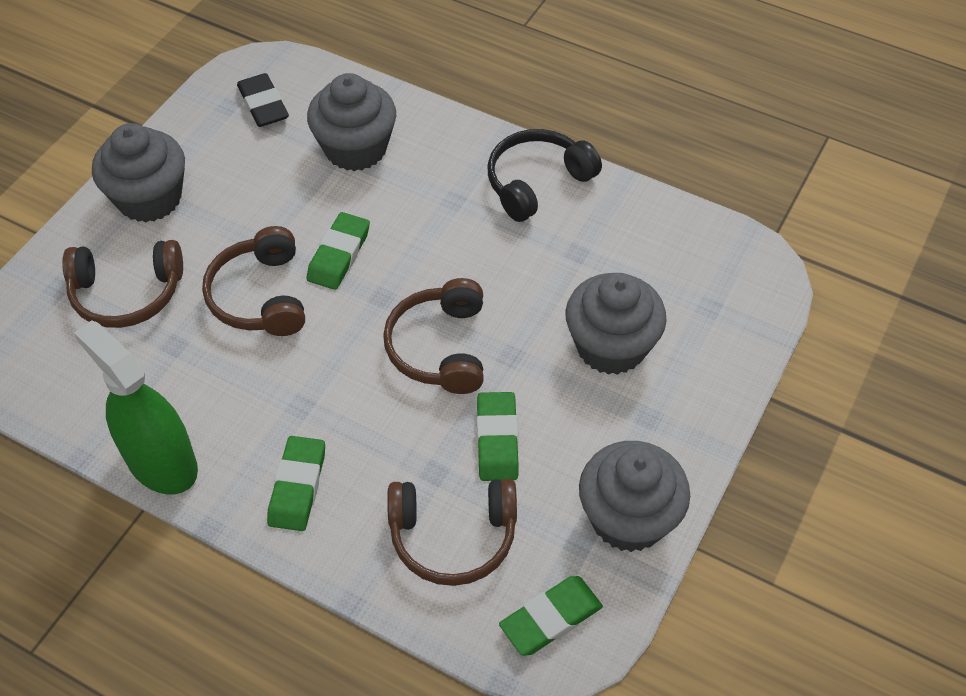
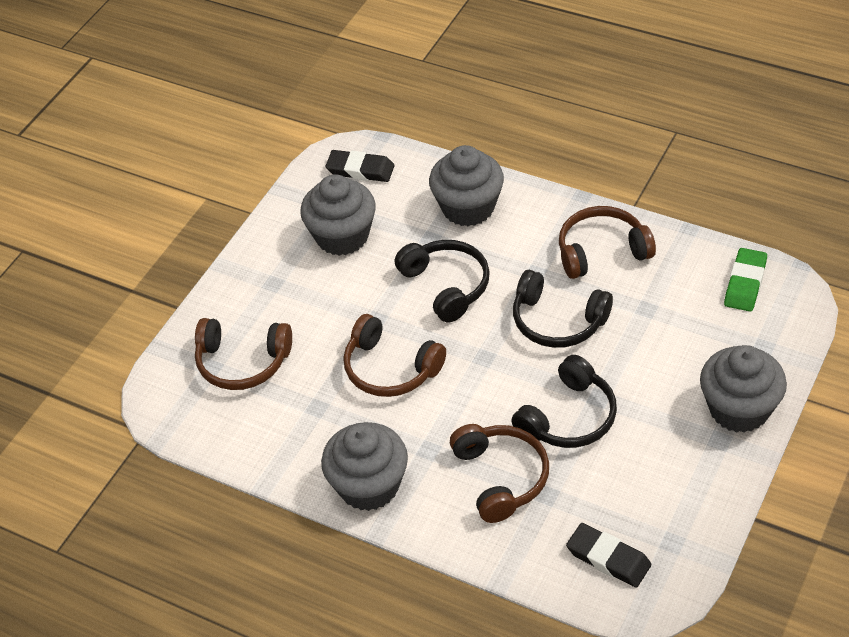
black eraser: [237,73,289,127] = 1 -> [325,150,395,182] [566,523,651,588] = 2
black headphones: [487,129,602,222] = 1 -> [395,240,490,323] [511,355,617,448] [513,270,613,348] = 3
green eraser: [267,436,325,531] [306,212,370,290] [477,392,519,481] [499,576,603,656] = 4 -> [724,248,767,312] = 1
green spray bottle: [74,320,198,494] = 1 -> none = 0

